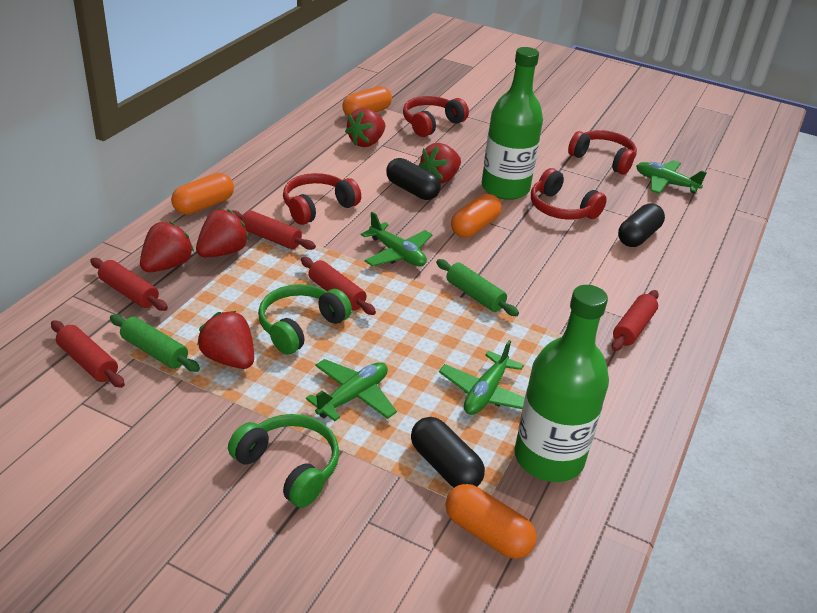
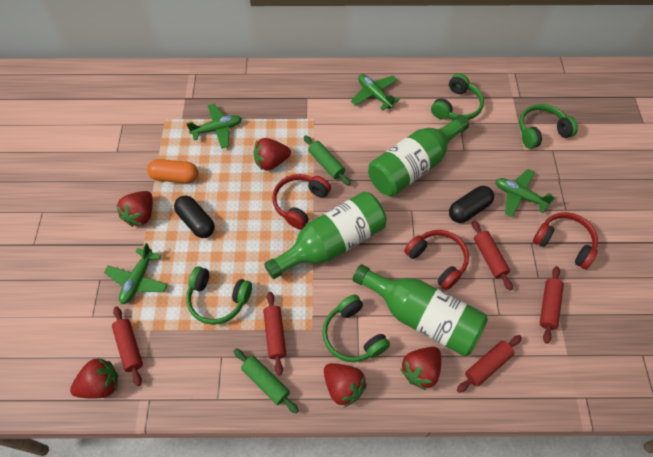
black capsule: [386,158,441,200] [411,417,485,488] [618,203,665,247] = 3 -> [174,196,215,238] [449,186,494,223] = 2
green bottle: [482,47,543,200] [514,285,609,482] = 2 -> [264,191,387,279] [353,264,488,356] [368,115,469,196] = 3
green headphones: [228,414,339,508] [258,284,352,355] = 2 -> [186,266,252,325] [322,295,390,362] [431,73,484,120] [519,104,578,149] = 4
orange capsule: [171,173,234,215] [342,86,392,116] [446,484,536,559] [451,194,501,238] = 4 -> [147,159,198,183] = 1
red headphones: [283,173,361,225] [403,96,469,137] [531,168,607,220] [568,130,637,175] = 4 -> [272,174,331,229] [404,230,469,290] [533,212,598,269] = 3

